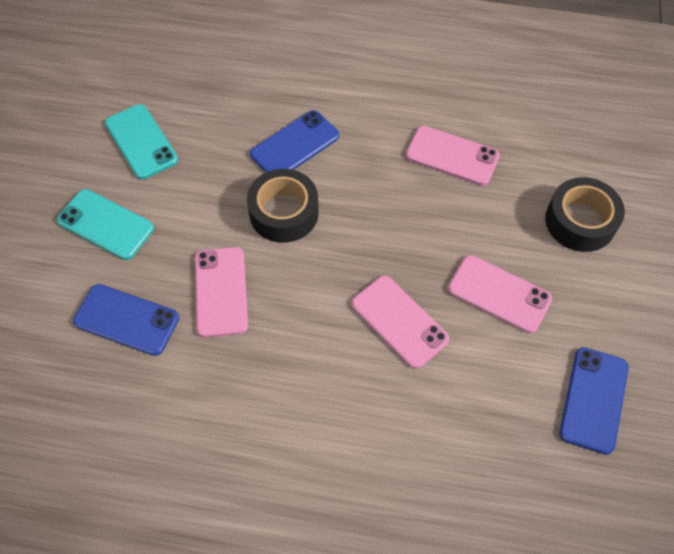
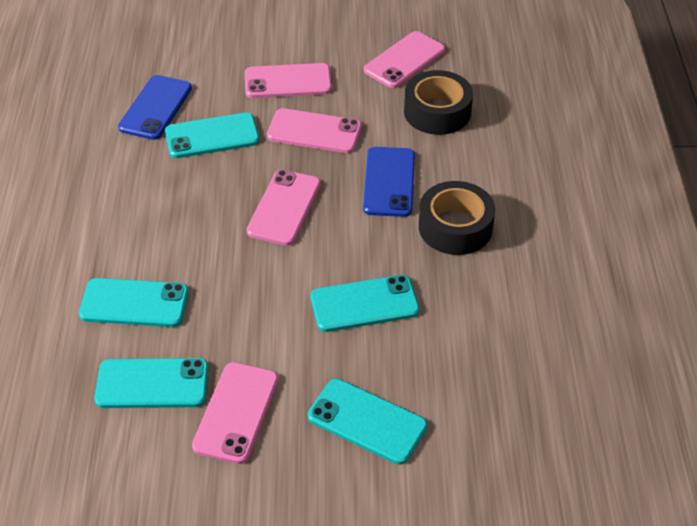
blue phone: [73,284,179,356] [250,110,339,173] [559,347,629,455] = 3 -> [118,75,192,140] [363,147,415,217] = 2
pink phone: [195,247,248,337] [352,276,449,369] [406,126,500,186] [448,255,552,333] = 4 -> [192,362,279,464] [245,63,332,98] [246,170,321,246] [267,108,362,153] [364,31,445,88] = 5
turquoise phone: [57,189,154,260] [105,104,178,179] = 2 -> [79,278,189,327] [95,358,209,408] [165,112,259,158] [308,379,427,465] [311,275,420,332] = 5

